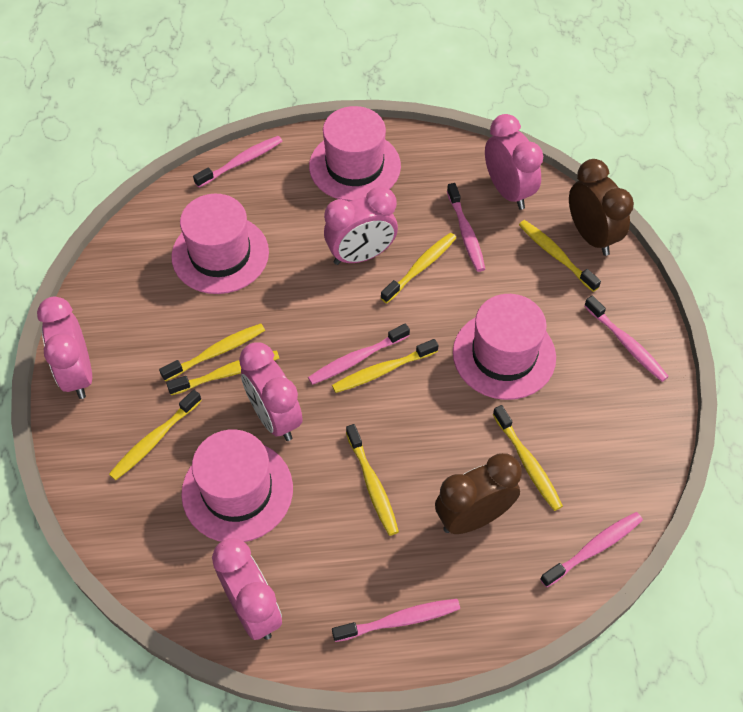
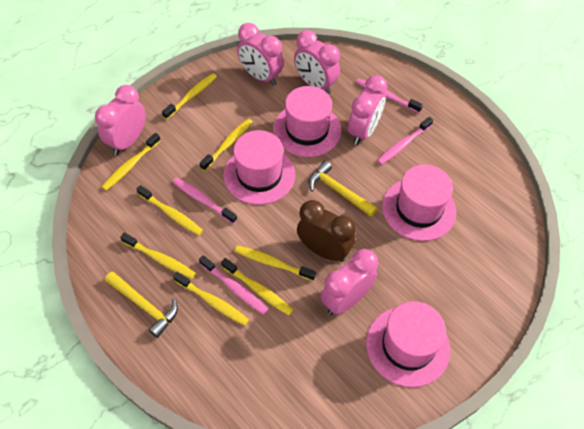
brown clock: [435,453,522,534] [569,159,634,256] = 2 -> [297,200,356,262] = 1
pink toothbrush: [193,136,282,188] [308,323,410,385] [332,599,460,642] [447,183,485,272] [540,512,643,587] [584,296,669,382] = 6 -> [172,177,237,224] [199,255,269,315] [356,78,423,113] [377,117,433,165] = 4
yellow hammer: none = 0 -> [105,271,178,338] [309,161,377,217] = 2

